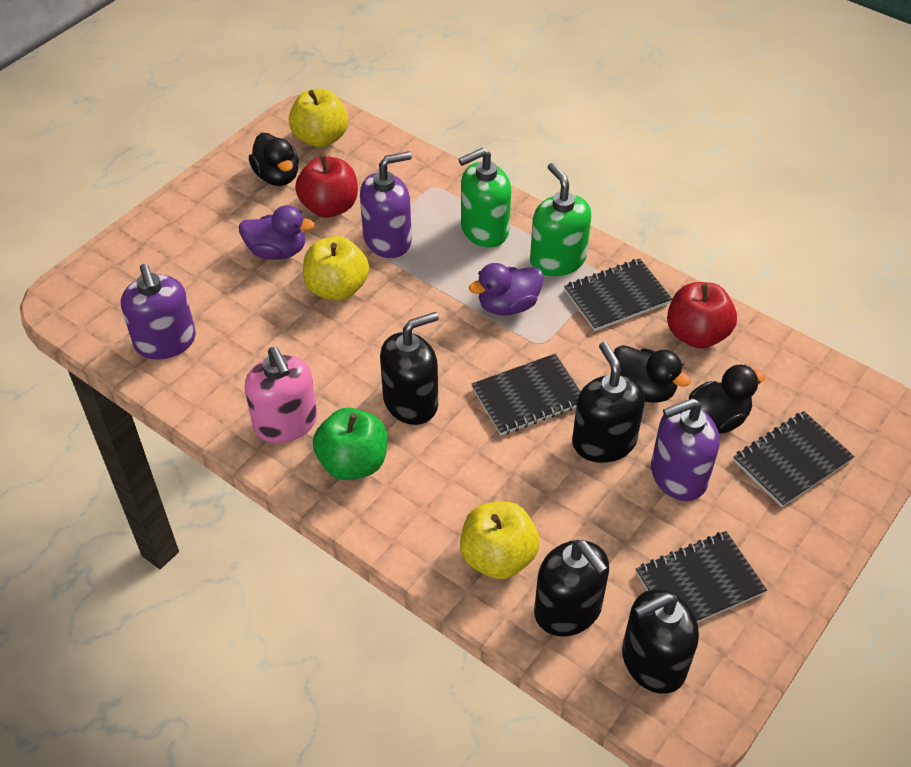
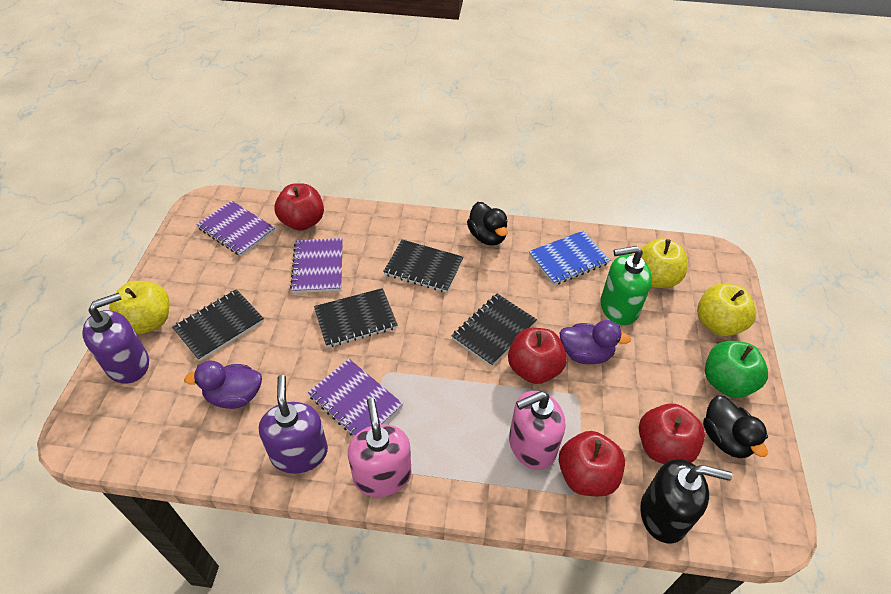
black duck: [249,133,299,186] [613,345,691,403] [689,365,766,434] = 3 -> [467,202,508,246] [703,395,768,458] = 2
black soap dispenser: [380,312,439,425] [534,540,609,636] [572,342,645,463] [622,589,699,694] = 4 -> [640,459,732,544] = 1
blue notebook: none = 0 -> [529,231,610,285] = 1
green soap dispenser: [459,148,511,247] [530,163,591,276] = 2 -> [600,246,652,325] = 1
pink soap dispenser: [245,347,317,443] = 1 -> [348,398,412,497] [509,391,565,470] = 2
purple notebook: none = 0 -> [196,201,275,256] [290,238,343,293] [308,359,403,436] = 3
purple soap dispenser: [121,264,196,360] [360,151,412,258] [651,398,719,501] = 3 -> [82,293,149,384] [259,375,328,474] = 2
red apple: [295,155,358,218] [667,282,737,348] = 2 -> [275,183,324,231] [508,328,567,384] [559,431,625,496] [639,404,705,464] = 4

